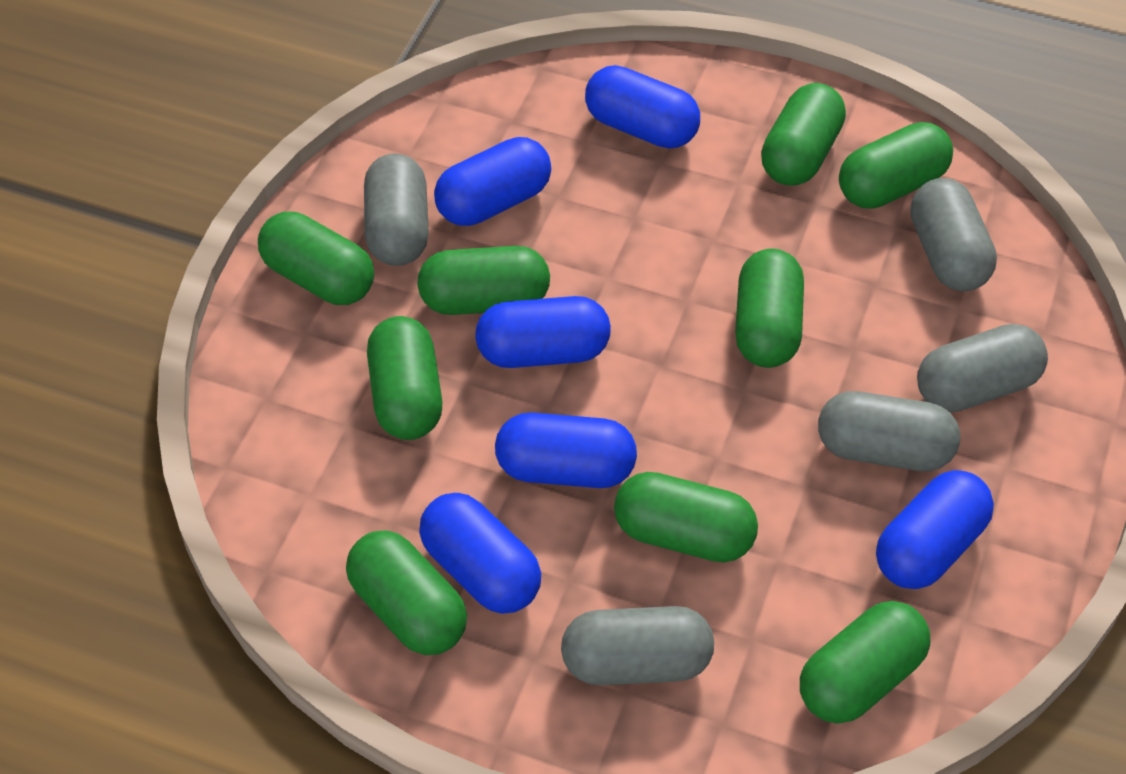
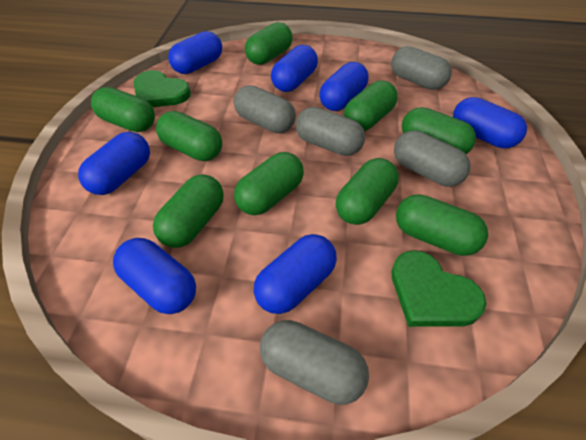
blue capsule: [419,493,541,614] [434,137,551,226] [475,296,611,368] [495,413,637,488] [585,65,700,148] [876,470,994,589] = 6 -> [78,132,150,195] [113,238,196,314] [168,31,222,74] [254,234,337,314] [271,45,318,92] [319,62,368,111] [453,97,527,148] = 7
green heart: none = 0 -> [134,70,191,107] [392,250,486,327] = 2

